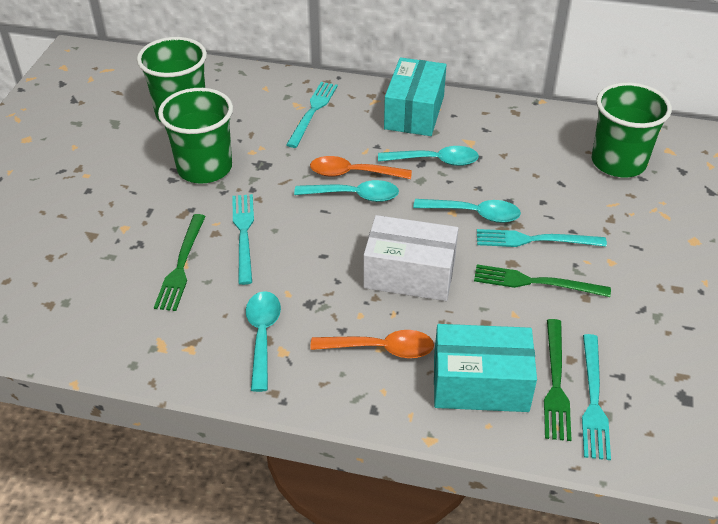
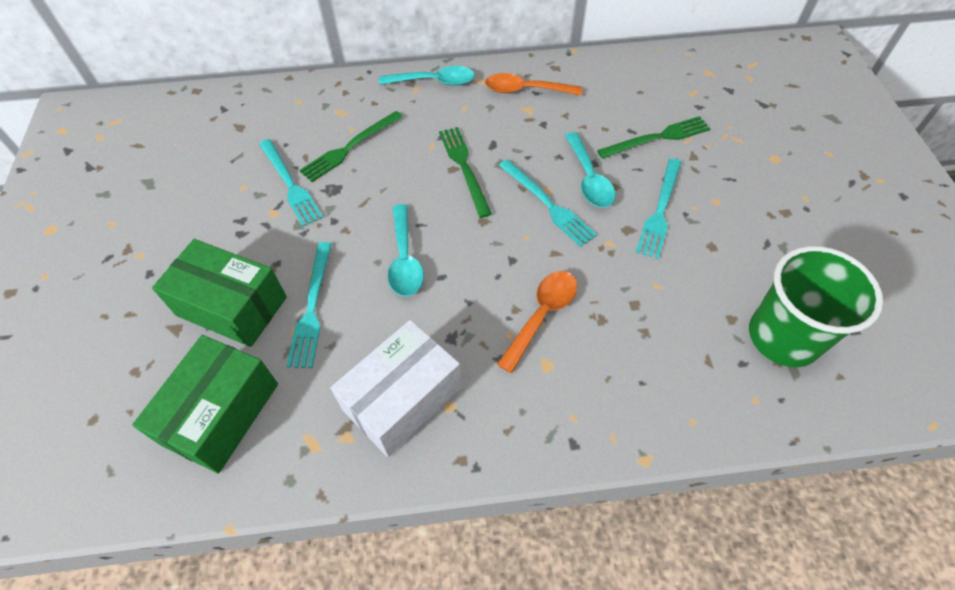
green box: none = 0 -> [132,335,278,474] [152,239,287,347] = 2
green cup: [137,37,207,122] [158,88,233,183] [592,82,672,177] = 3 -> [749,246,883,367] = 1
turquoise box: [384,57,446,136] [434,324,537,412] = 2 -> none = 0
turquoise spoon: [246,291,281,392] [294,180,399,202] [378,146,479,166] [413,199,521,223] = 4 -> [379,66,475,86] [388,204,424,296] [565,132,615,207] = 3

